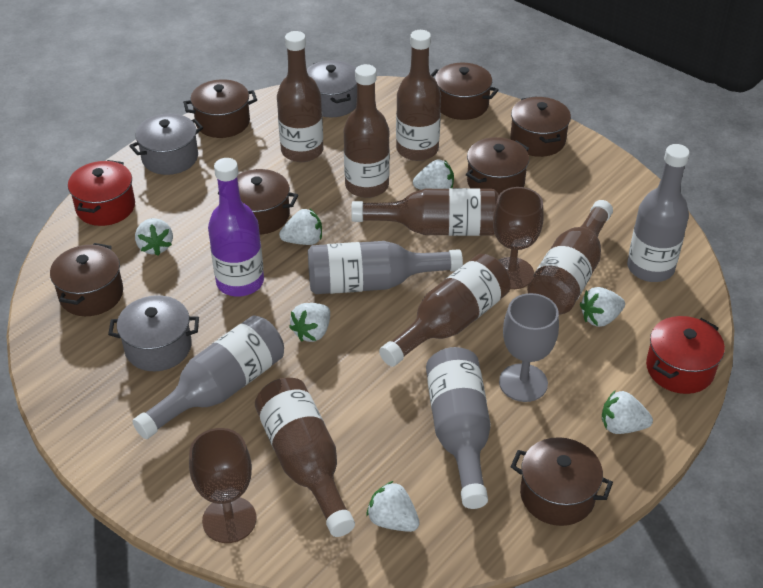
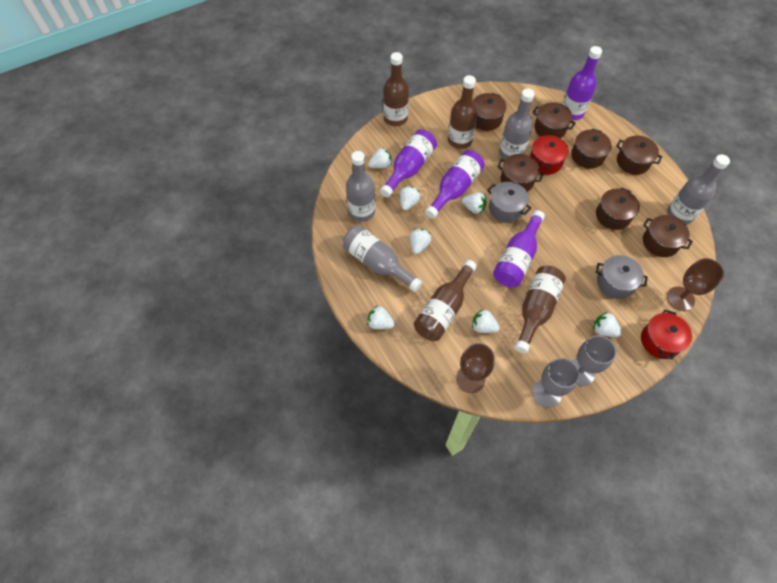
brown bottle: [255,378,355,537] [277,31,323,162] [344,64,390,198] [351,188,499,236] [379,254,511,367] [396,30,441,161] [527,200,613,314] = 7 -> [383,52,409,126] [414,260,477,341] [448,75,478,149] [515,266,566,354] = 4
grey goblet: [499,293,559,402] = 1 -> [532,358,580,408] [572,335,616,386] = 2
grey pot: [108,295,199,371] [129,114,203,175] [307,60,357,117] = 3 -> [487,182,531,223] [596,255,648,299] = 2
purple bottle: [208,158,264,297] = 1 -> [380,129,437,198] [425,150,485,219] [493,210,545,287] [562,46,602,120] = 4

